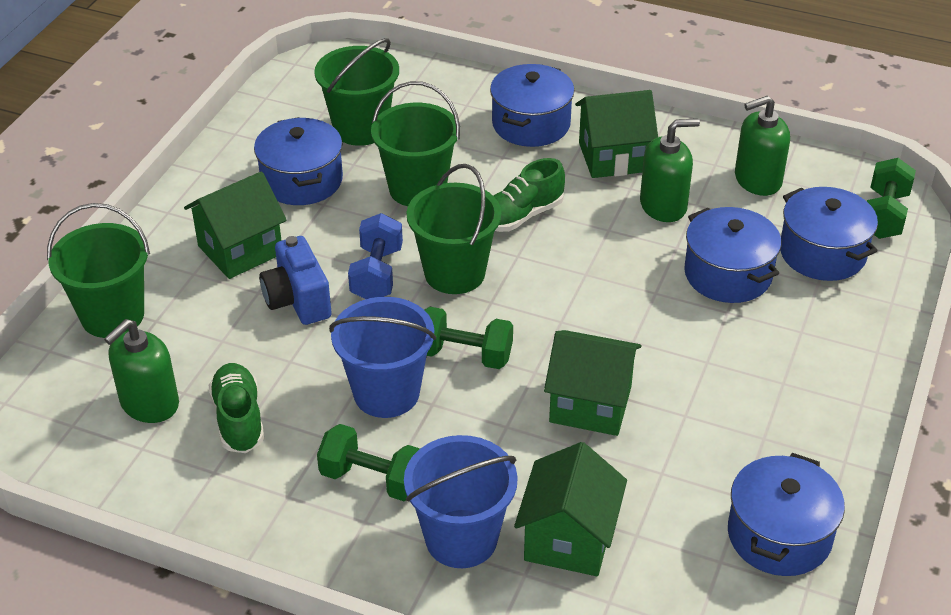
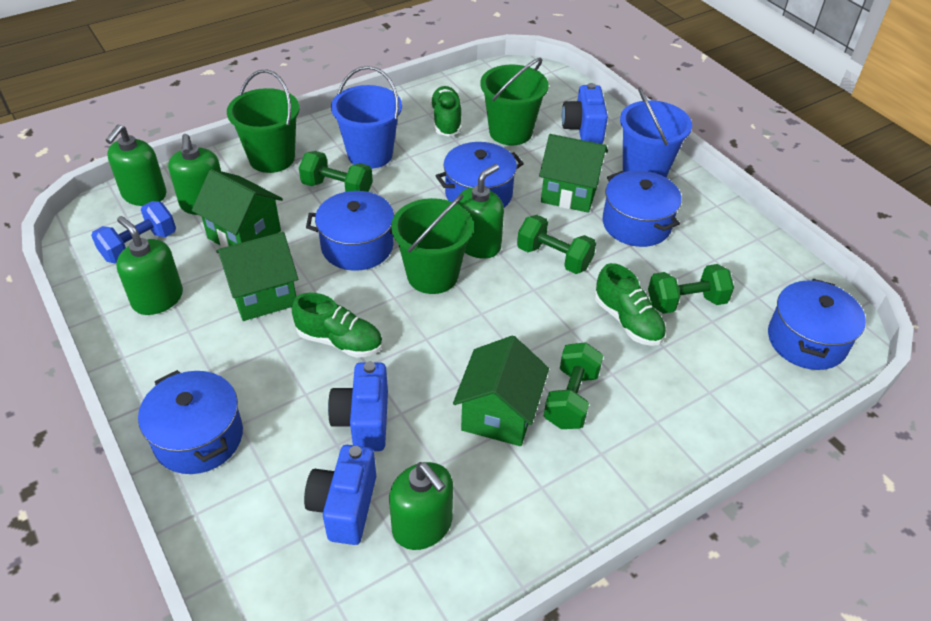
blue camera: [259,236,332,325] = 1 -> [304,445,376,545] [328,362,388,451] [562,83,608,144] = 3
green bucket: [47,203,150,338] [314,38,399,146] [371,81,460,206] [407,164,501,294] = 4 -> [227,70,300,173] [391,194,473,294] [480,58,549,145] = 3
green dumbbell: [317,424,420,501] [424,307,513,369] [867,158,916,239] = 3 -> [299,151,373,192] [517,215,596,274] [544,342,603,429] [648,264,734,314] = 4
green shoe: [209,363,264,453] [493,158,565,232] = 2 -> [292,293,383,358] [430,86,462,136] [595,263,666,346] = 3
green soap dispenser: [104,319,179,423] [640,119,700,222] [735,96,790,196] = 3 -> [106,125,167,206] [116,216,183,315] [168,134,221,215] [389,462,453,550] [458,164,504,258] = 5

